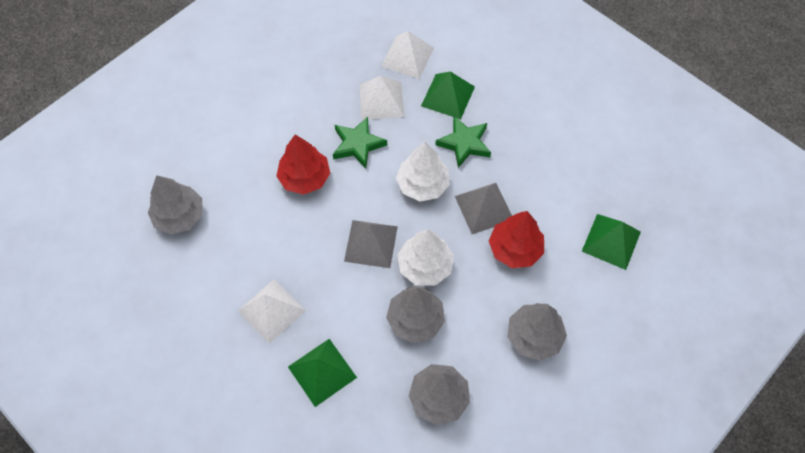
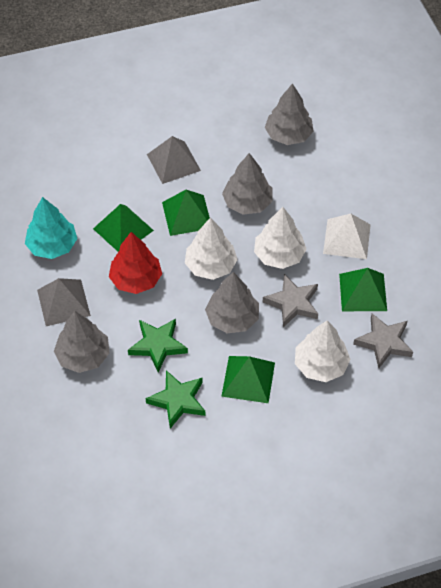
green pyramid: [288,339,357,407] [421,71,475,119] [582,214,641,270] = 3 -> [93,204,154,252] [162,190,210,236] [221,356,275,403] [339,268,387,311] = 4
grey star: none = 0 -> [263,274,318,327] [353,314,413,368] = 2
red tree: [276,135,330,195] [489,211,544,268] = 2 -> [109,232,162,294] = 1
turquoise tree: none = 0 -> [25,197,77,259] = 1
white pyramid: [238,279,306,344] [359,76,404,120] [381,31,434,79] = 3 -> [323,214,371,259] = 1
white tree: [396,142,450,201] [397,229,454,286] = 2 -> [185,218,238,280] [254,207,307,269] [295,320,351,382] = 3

